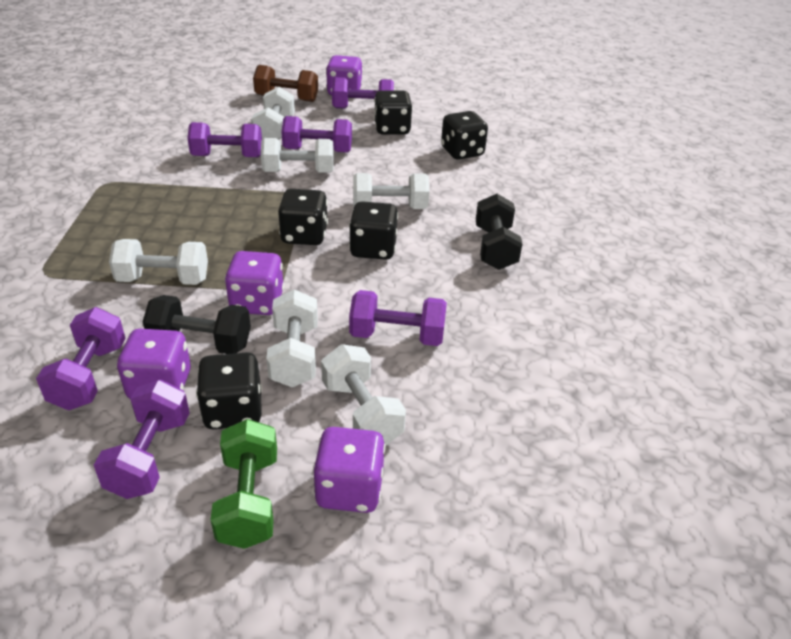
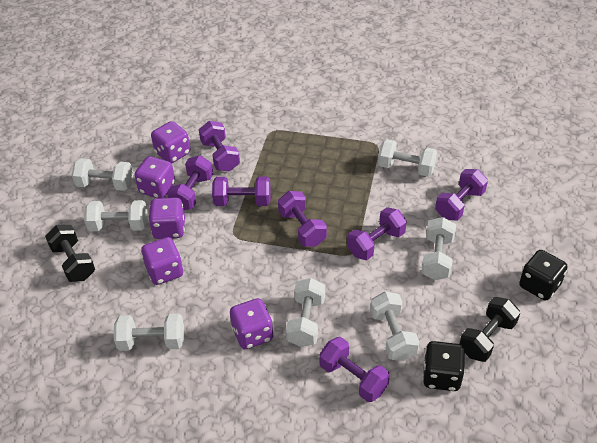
black dice: [196,353,262,429] [278,189,328,245] [349,201,398,260] [374,91,413,135] [441,111,488,160] = 5 -> [422,341,465,391] [519,250,567,300] = 2
brown dumbbell: [253,65,318,102] = 1 -> none = 0
green dumbbell: [210,419,277,549] = 1 -> none = 0
purple dice: [117,329,191,398] [225,251,284,315] [313,427,385,513] [326,55,362,95] = 4 -> [134,156,175,198] [141,237,184,285] [148,198,185,239] [151,121,190,163] [230,298,274,349] = 5
purple dumbbell: [36,307,126,411] [94,380,190,499] [187,122,262,157] [281,116,352,153] [332,77,394,109] [349,290,447,346] = 6 -> [167,156,213,210] [199,121,240,171] [212,177,271,206] [278,191,327,247] [319,337,390,402] [347,207,407,260] [435,169,488,221] = 7
white dumbbell: [109,239,208,285] [251,87,295,140] [261,138,334,173] [266,289,318,387] [321,344,406,446] [353,173,429,209] = 6 -> [72,158,133,191] [84,200,148,231] [114,314,184,351] [286,278,325,347] [370,291,420,361] [378,139,437,177] [421,217,456,280] = 7

